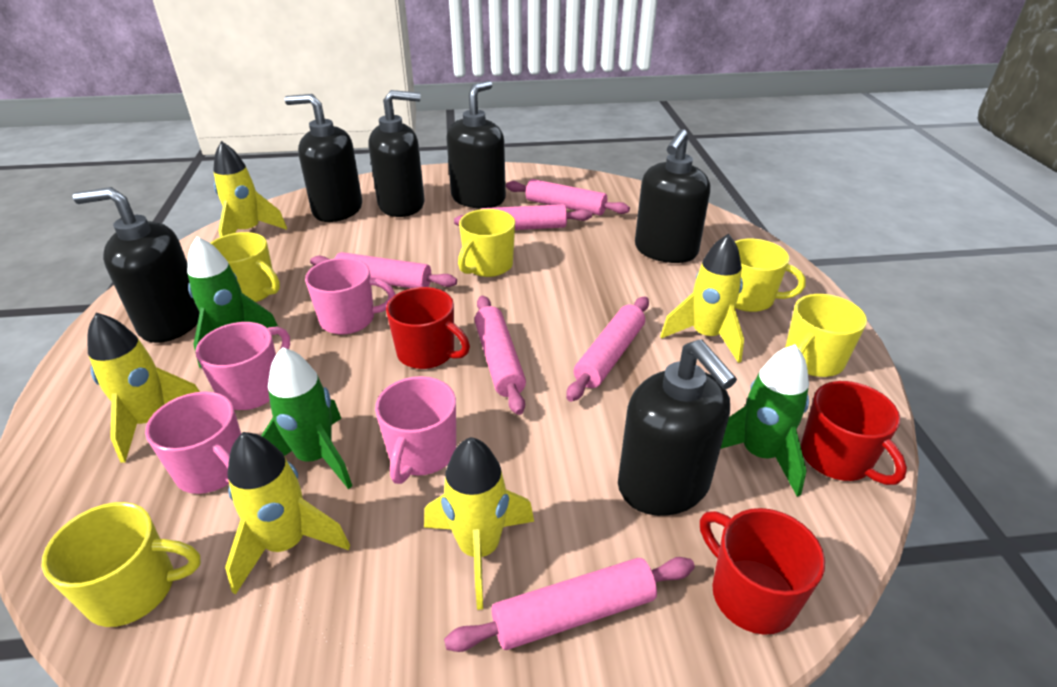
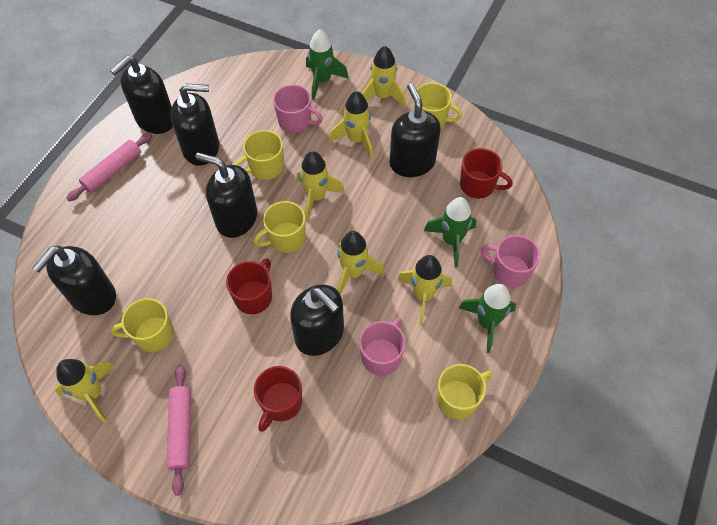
pink mug: [145,391,241,494] [195,322,290,410] [305,258,396,335] [375,376,456,484] = 4 -> [273,85,323,133] [359,317,406,376] [481,235,540,287] = 3
pink rolling pin: [310,252,457,288] [444,557,695,652] [454,204,592,230] [475,296,526,415] [506,179,630,215] [566,296,649,402] = 6 -> [66,132,152,202] [167,365,191,496] = 2
yellow rocket: [87,313,200,463] [213,141,287,237] [225,432,350,595] [424,437,534,610] [660,234,744,363] = 5 -> [55,359,115,423] [297,151,345,221] [329,91,373,159] [337,231,384,295] [361,46,406,108] [397,255,452,325] = 6

